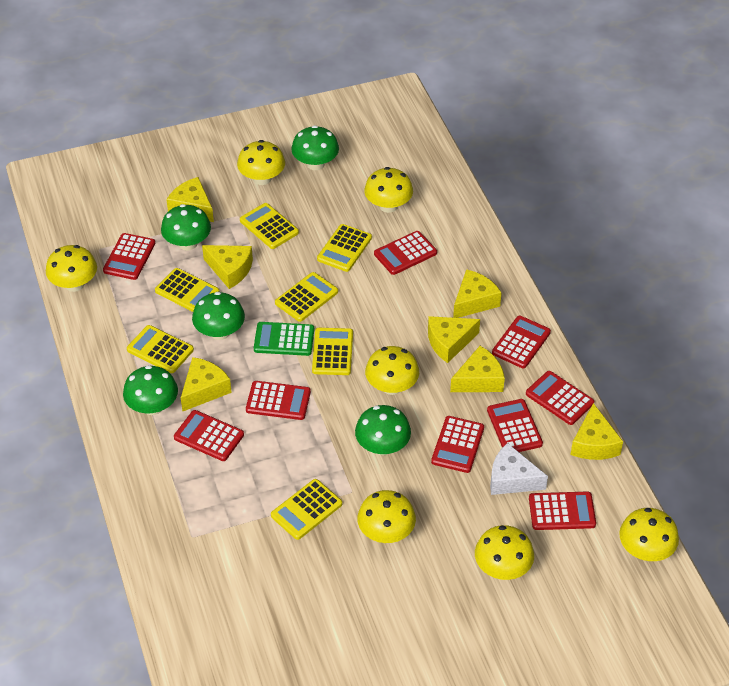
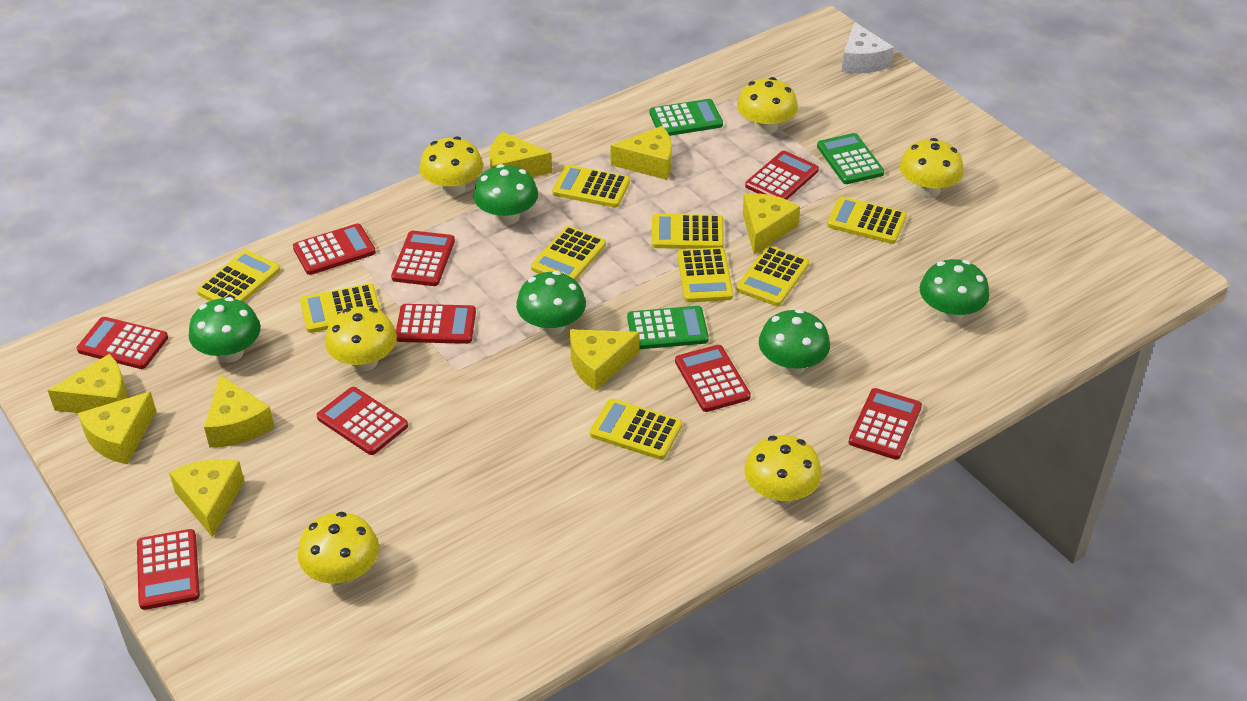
green calculator: [254,322,314,356] = 1 -> [627,306,709,349] [650,99,723,136] [817,133,884,184] = 3
yellow calculator: [127,325,194,373] [155,268,220,312] [240,203,299,249] [271,479,342,540] [275,272,338,322] [312,328,353,375] [317,224,372,272] = 7 -> [197,250,280,302] [300,283,381,333] [531,226,606,281] [552,165,630,208] [590,398,682,460] [652,214,724,249] [677,247,733,302] [736,246,809,306] [827,197,907,244] = 9
yellow cheese: [166,177,214,222] [181,357,232,412] [202,245,253,289] [428,316,480,363] [450,346,505,392] [453,269,502,318] [570,403,623,460] = 7 -> [47,354,128,413] [78,391,157,464] [169,459,244,538] [204,375,274,447] [490,132,552,177] [570,329,640,391] [611,126,672,180] [743,193,800,255] = 8
yellow mushroom: [46,245,97,292] [237,140,285,185] [357,490,416,543] [364,167,413,213] [365,346,419,395] [475,525,534,580] [619,508,679,561] = 7 -> [298,512,379,585] [325,306,397,371] [420,136,483,196] [737,77,798,135] [744,435,822,505] [900,138,964,198] = 6

